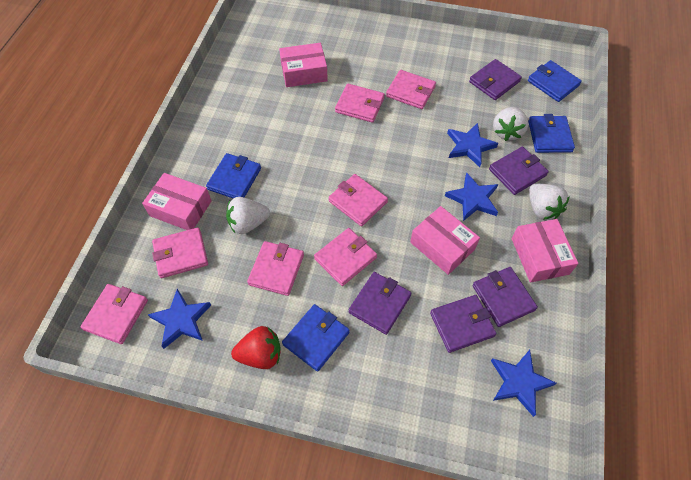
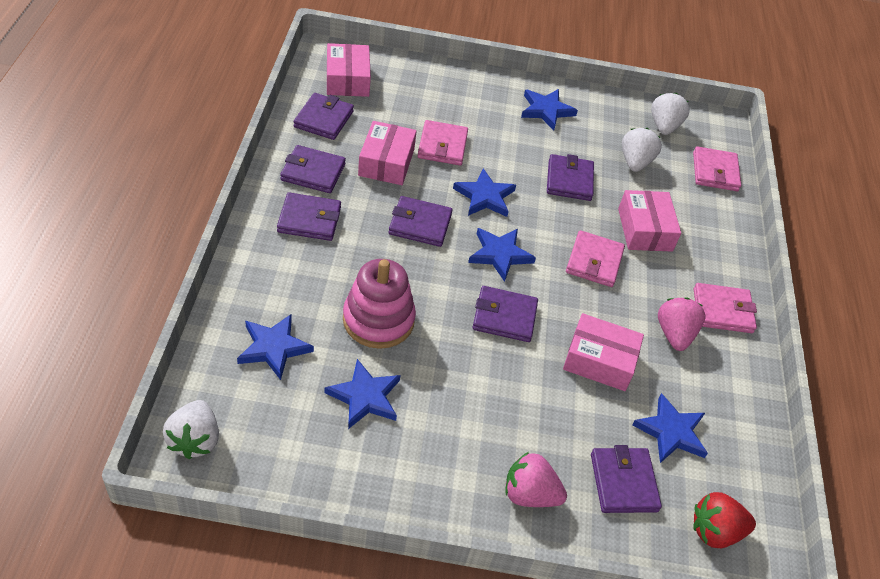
blue star: [147,289,211,349] [445,173,498,221] [447,123,498,167] [491,350,557,417] = 4 -> [237,314,314,380] [325,359,401,429] [453,168,516,217] [468,228,536,282] [521,89,578,130] [632,393,708,463] = 6
blue wallet: [206,153,261,199] [282,304,350,372] [528,60,582,102] [528,114,575,153] = 4 -> none = 0
pink stacking toy: none = 0 -> [343,259,416,349] = 1
pink strawberry: none = 0 -> [505,452,567,507] [658,298,706,351] = 2
pink wallet: [80,284,148,344] [152,227,208,278] [247,241,304,296] [314,228,377,286] [328,174,388,226] [335,84,385,123] [386,70,436,109] = 7 -> [418,120,468,165] [566,230,625,287] [693,146,741,191] [694,283,757,333] = 4
purple wallet: [348,272,411,335] [430,295,497,353] [469,59,522,100] [473,267,538,327] [489,147,549,195] = 5 -> [277,193,341,241] [280,145,346,193] [294,93,354,140] [389,196,452,247] [473,286,538,342] [547,154,594,201] [591,445,662,513] = 7

